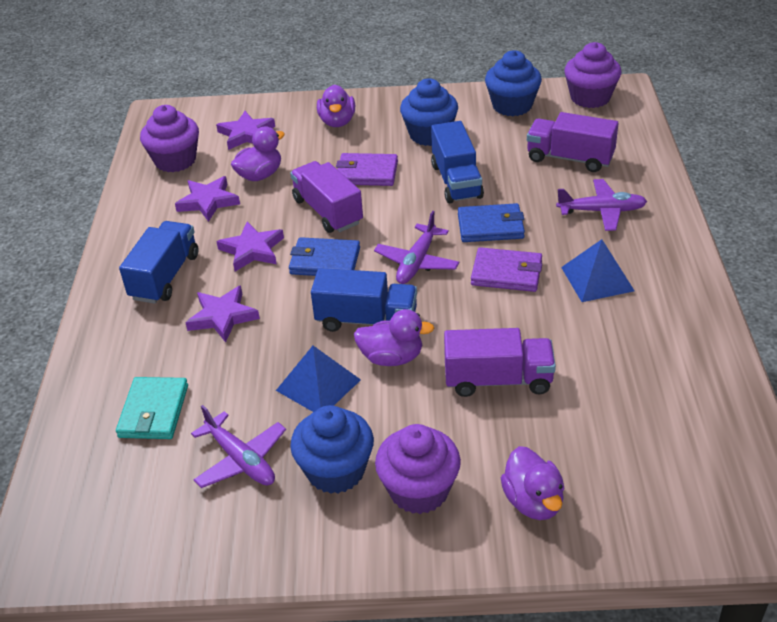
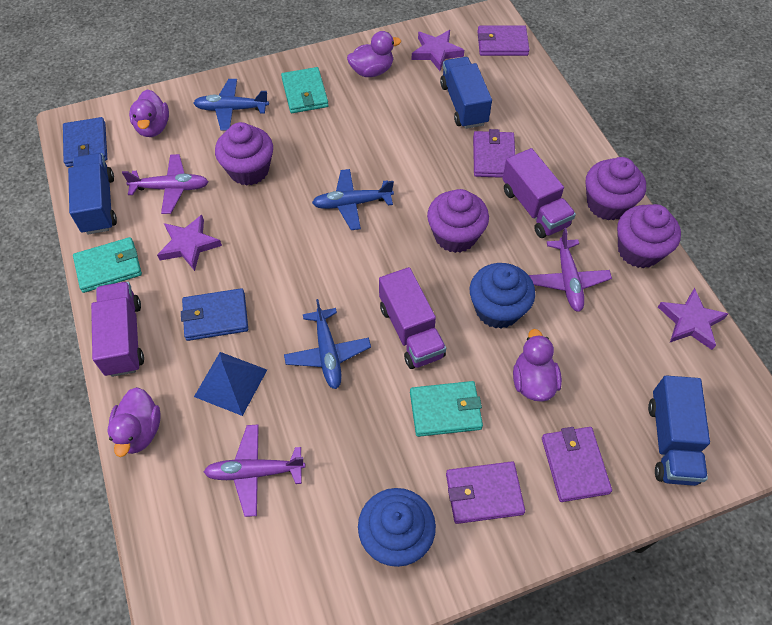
blue cupcake: [290,405,374,494] [400,78,458,146] [485,50,542,116] = 3 -> [358,488,436,567] [470,263,535,329] = 2
blue plane: none = 0 -> [194,79,269,131] [284,299,371,389] [312,169,394,230] = 3
blue pyramid: [276,346,361,412] [561,239,635,302] = 2 -> [194,352,267,416] = 1
purple cupcake: [140,105,199,172] [375,424,461,514] [564,42,621,108] = 3 -> [215,122,273,186] [427,189,489,253] [586,157,646,221] [617,204,681,268] = 4
purple star: [175,176,240,222] [185,285,260,343] [216,111,275,150] [216,222,284,271] = 4 -> [157,215,222,271] [411,30,464,71] [658,288,729,350] = 3
purple wallet: [336,153,398,186] [471,247,542,292] = 2 -> [446,461,525,524] [473,129,515,178] [477,25,529,56] [542,427,612,502] = 4
turquoise wallet: [116,377,188,439] = 1 -> [73,237,142,293] [281,67,329,113] [410,381,483,437] = 3

